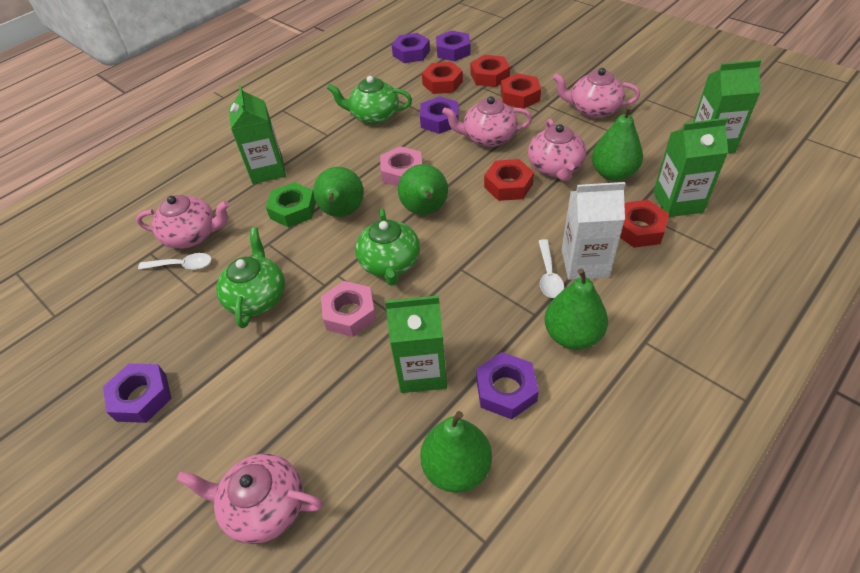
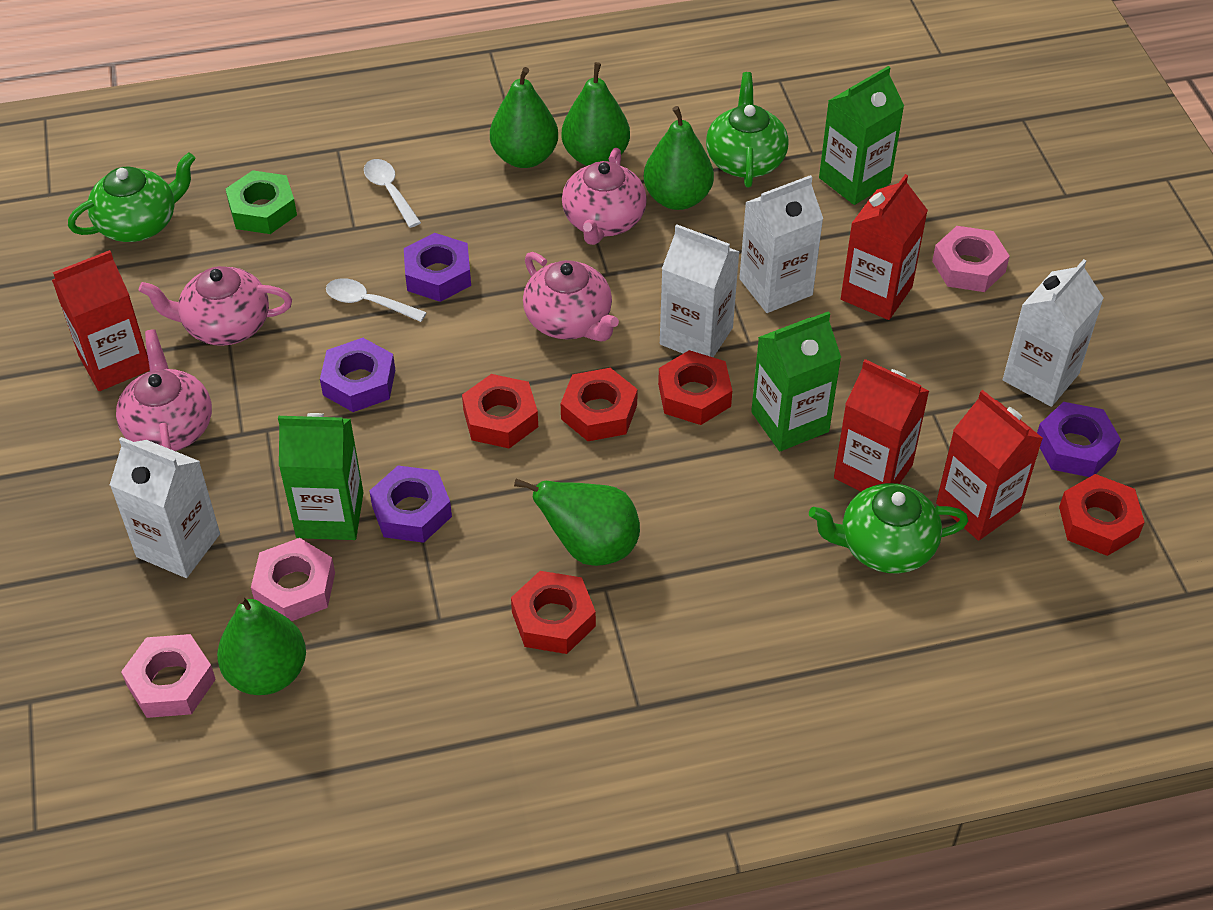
green carton: [229,85,286,184] [385,295,447,393] [653,118,728,217] [693,60,761,153] = 4 -> [278,413,364,540] [751,311,841,451] [819,66,904,205] = 3
pink nut: [321,281,377,337] [380,146,422,187] = 2 -> [121,634,216,718] [251,538,335,621] [932,226,1010,292] = 3
pink teapot: [136,195,229,249] [176,454,323,544] [442,96,532,147] [528,119,586,181] [553,68,640,118] = 5 -> [116,329,212,451] [139,266,292,346] [523,252,619,341] [562,148,647,245] = 4
purple nut: [103,364,171,423] [392,33,430,63] [420,96,459,134] [436,31,471,61] [476,352,539,419] = 5 -> [320,338,395,412] [370,466,452,543] [404,233,471,302] [1037,402,1121,477] = 4
red carton: none = 0 -> [52,250,150,391] [834,359,929,492] [841,174,928,320] [936,390,1043,541] = 4
white carton: [562,182,625,280] = 1 -> [110,437,220,578] [660,224,739,357] [739,175,823,313] [1003,259,1104,407] = 4

